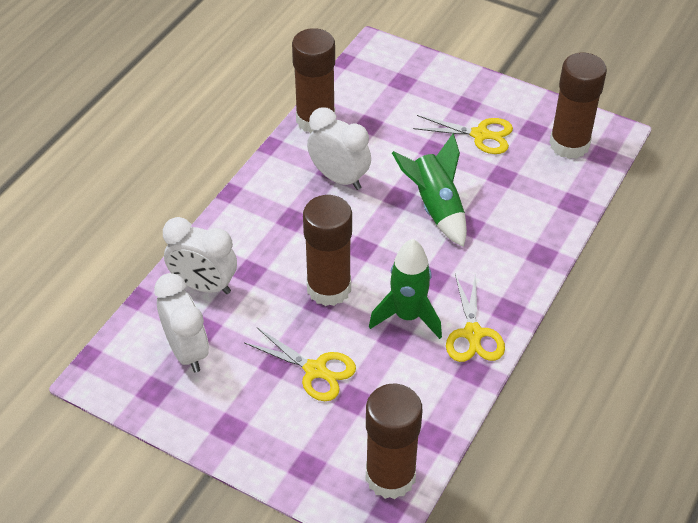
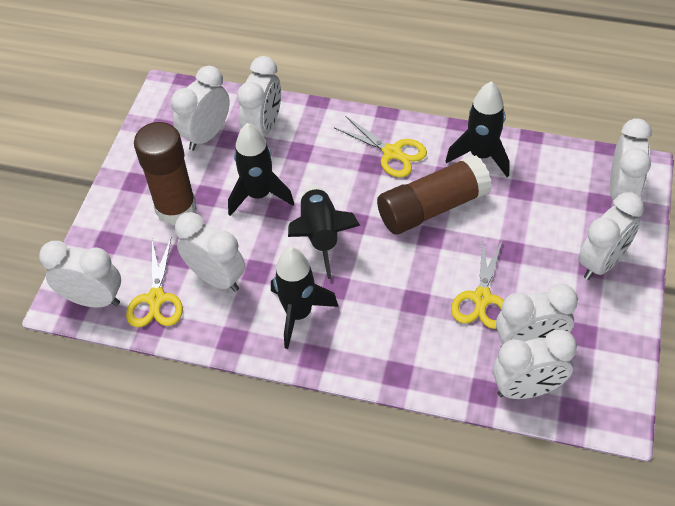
black rocket: none = 0 -> [228,123,294,216] [271,247,339,349] [288,185,360,279] [446,81,510,177] = 4
brown glue stick: [292,28,335,133] [303,195,352,306] [366,384,423,499] [549,53,607,159] = 4 -> [134,122,197,225] [377,155,492,235] = 2
green rocket: [369,239,442,339] [392,134,467,247] = 2 -> none = 0
white clock: [154,273,209,373] [163,217,237,294] [307,107,371,190] = 3 -> [39,241,121,308] [171,66,230,151] [175,212,245,292] [237,56,281,136] [493,330,577,399] [496,284,578,348] [578,192,644,280] [610,118,651,200] = 8

